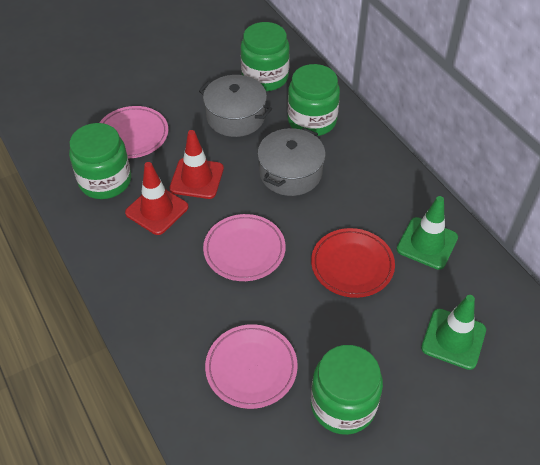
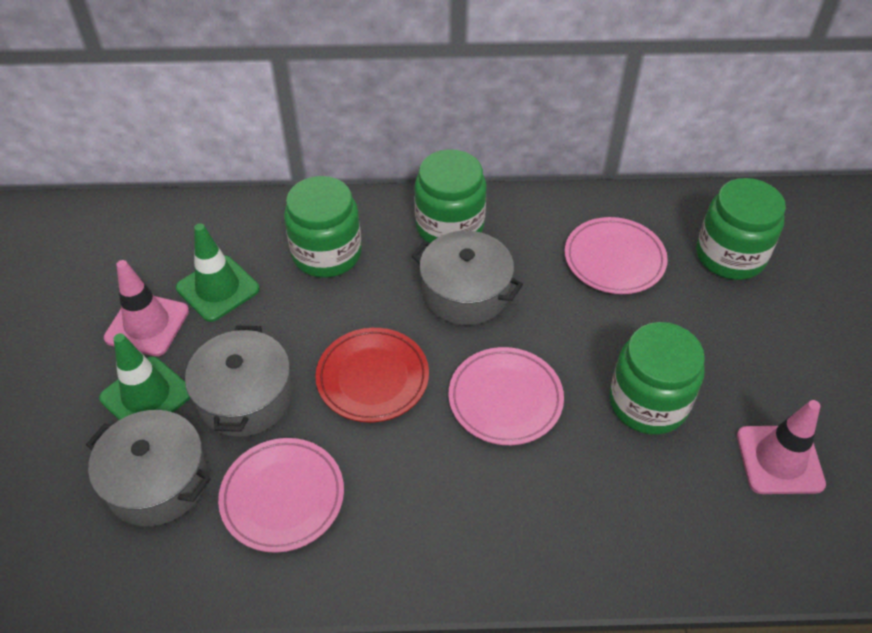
grey pot: [199,75,272,137] [257,128,326,196] = 2 -> [86,410,210,526] [185,326,293,437] [412,231,523,325] = 3
pink traffic cone: none = 0 -> [104,260,189,356] [737,400,826,494] = 2
red traffic cone: [125,162,188,235] [169,130,224,199] = 2 -> none = 0

